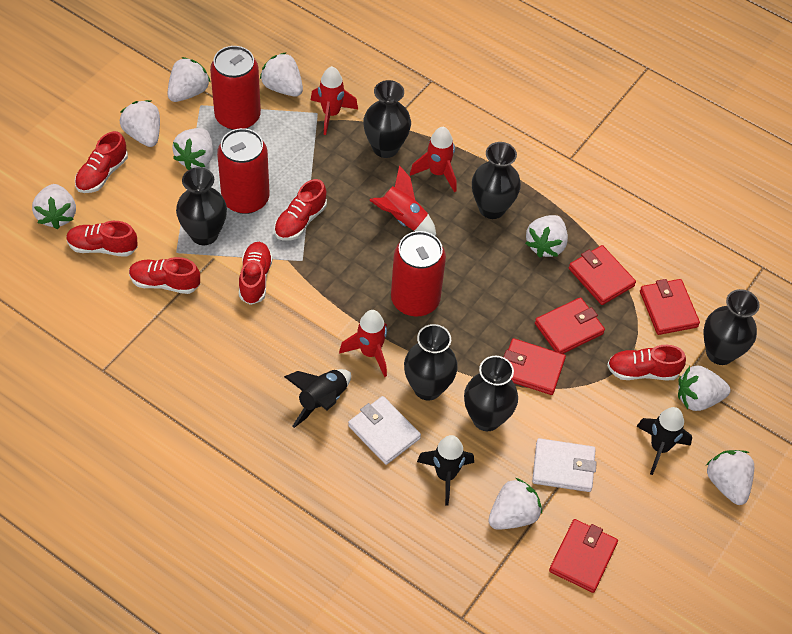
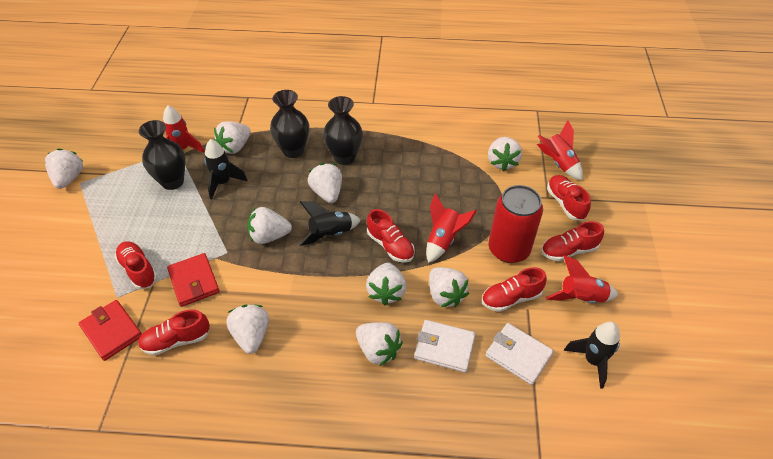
black vase: [176,167,227,245] [363,80,411,158] [404,324,458,400] [464,356,518,431] [472,142,521,219] [703,289,760,365] = 6 -> [139,120,185,190] [270,90,309,158] [323,96,363,165] = 3
red can: [210,46,261,130] [217,128,269,214] [391,231,446,316] = 3 -> [489,185,543,263] = 1
red wallet: [504,338,566,395] [535,297,605,354] [549,519,618,593] [569,245,636,305] [640,279,700,335] = 5 -> [79,300,142,361] [167,253,220,307] = 2

